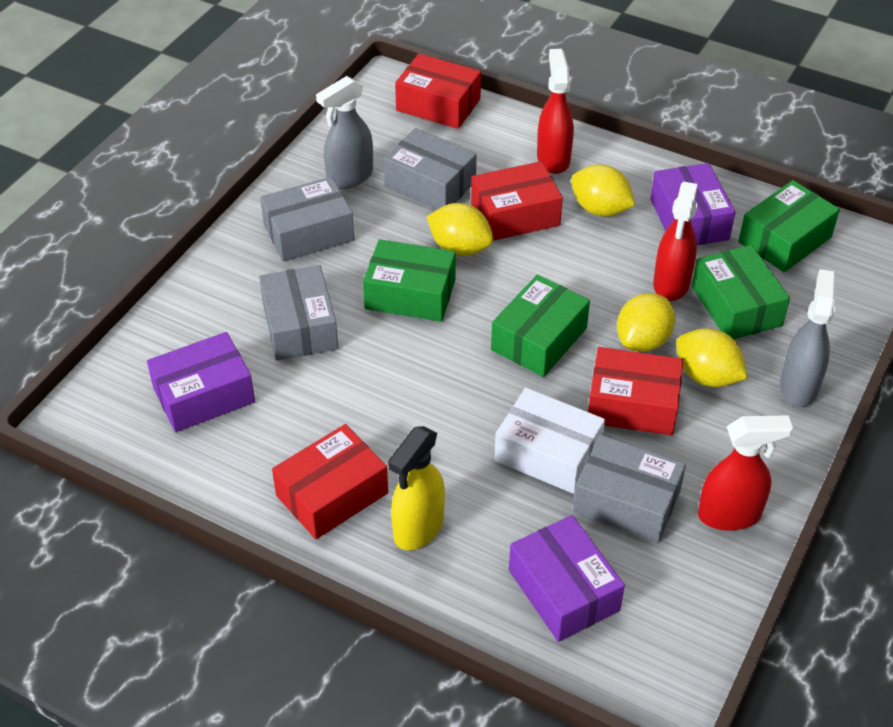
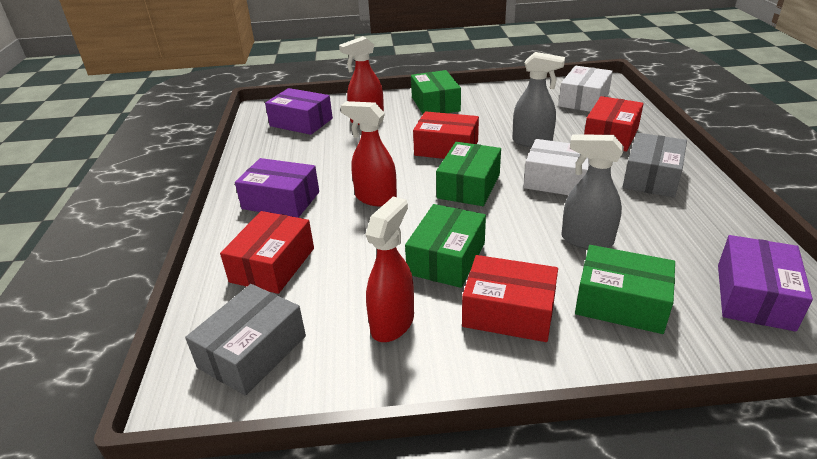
grey box: [259,265,338,361] [260,177,354,261] [383,128,477,210] [573,435,686,542] = 4 -> [185,284,306,396] [623,133,687,198] = 2
white box: [494,388,605,494] = 1 -> [524,139,590,195] [558,66,613,112] = 2
yellow lemon: [427,203,494,256] [571,164,635,216] [617,293,675,352] [676,328,748,387] = 4 -> none = 0
yellow spray bottle: [388,426,445,550] = 1 -> none = 0

